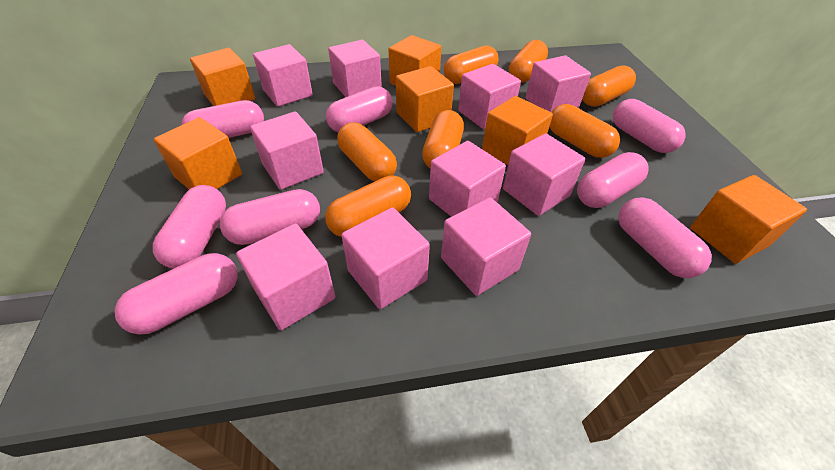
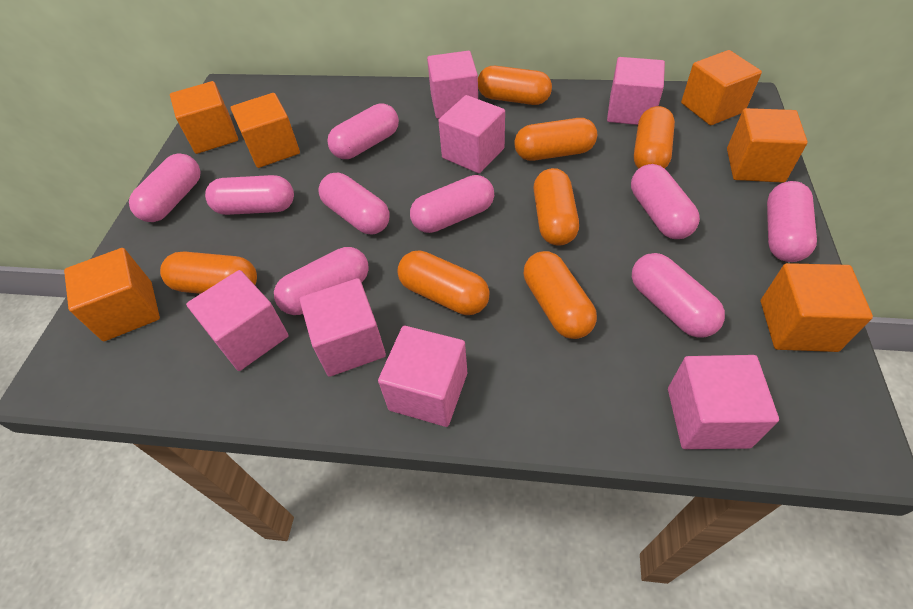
pink capsule: [115,253,238,335] [153,185,226,269] [182,100,264,138] [220,189,320,245] [326,86,393,132] [577,152,648,208] [613,99,686,153] [618,197,712,278] = 8 -> [129,153,200,222] [205,175,294,215] [274,247,369,315] [318,173,390,234] [327,104,399,159] [410,175,494,233] [631,164,700,239] [632,253,725,337] [767,181,817,262] = 9
pink cube: [236,224,336,331] [250,111,324,190] [253,44,313,107] [328,40,382,97] [341,207,430,309] [429,141,506,217] [441,198,531,296] [458,64,521,129] [503,133,585,216] [526,55,591,112] = 10 -> [186,270,289,371] [300,278,386,377] [378,326,467,427] [427,51,478,119] [438,95,505,173] [607,57,665,125] [668,355,779,449] = 7

